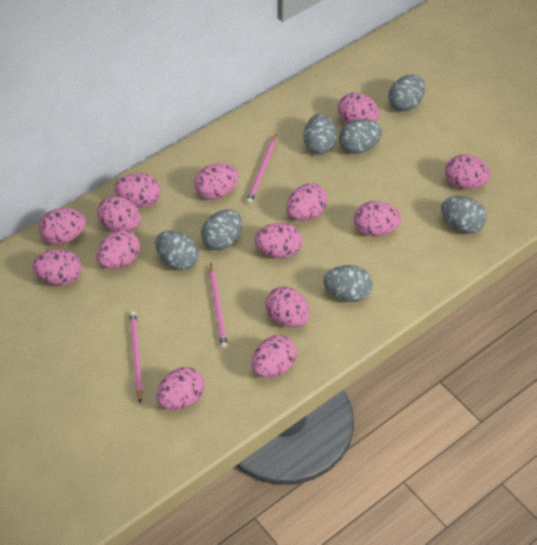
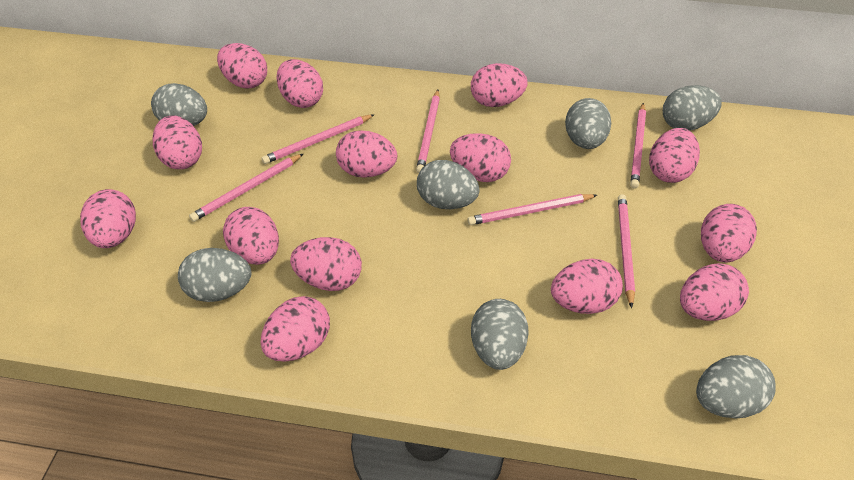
pink pencil: [129,311,143,403] [209,263,228,349] [246,134,277,204] = 3 -> [189,153,304,222] [261,114,375,164] [416,90,440,173] [467,194,597,225] [618,194,635,308] [630,103,646,189] = 6

